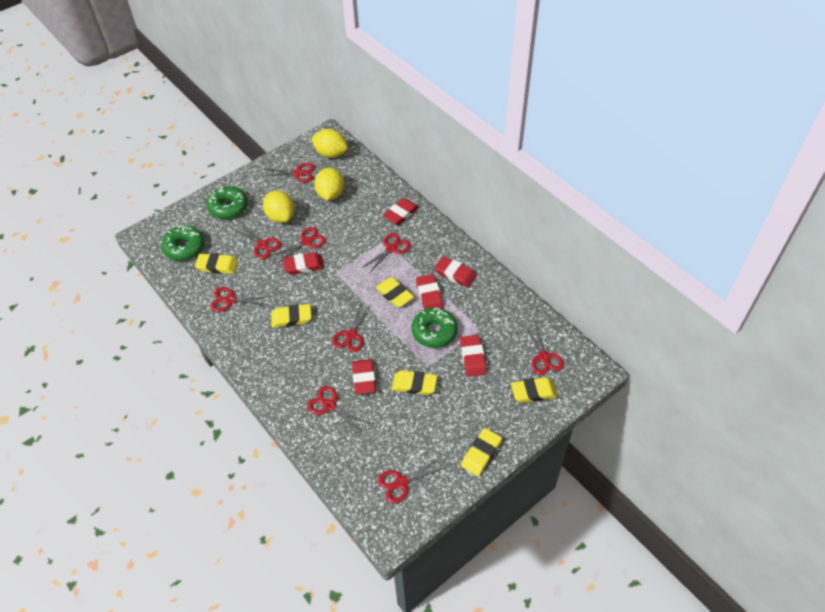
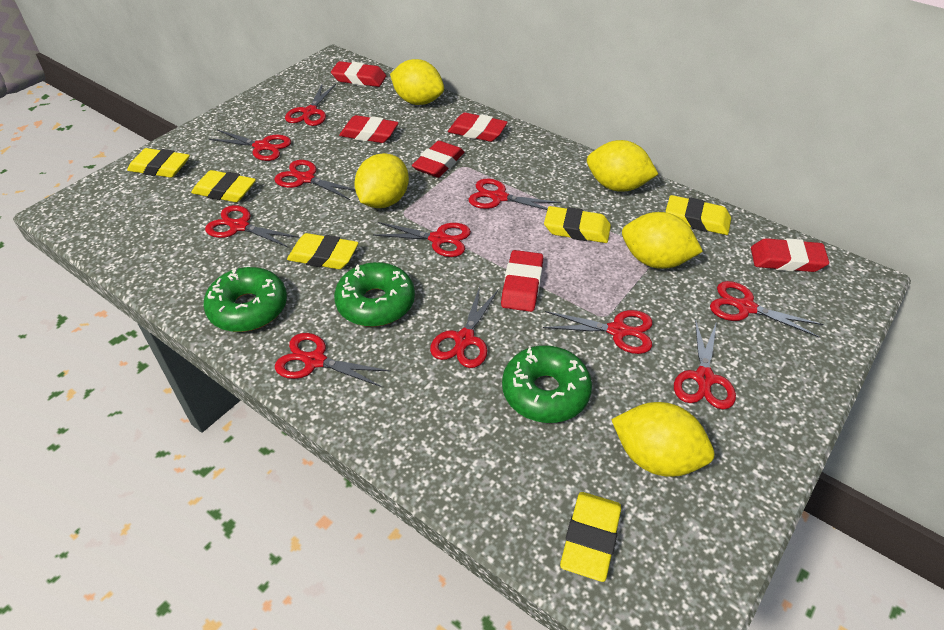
red scissors: [210,287,271,312] [234,223,281,259] [264,163,315,182] [272,227,326,263] [307,386,369,431] [332,302,371,352] [361,233,411,274] [378,457,446,503] [524,323,564,375] = 9 -> [205,205,299,248] [209,130,291,161] [274,160,355,200] [275,333,390,387] [285,83,336,126] [373,222,471,257] [430,286,499,368] [468,179,562,210] [543,310,652,354] [674,319,736,409] [710,281,823,338] = 11
yellow lemon: [263,190,295,223] [311,129,348,158] [314,167,344,200] = 3 -> [354,153,409,208] [390,59,444,105] [587,140,658,192] [611,402,714,477] [622,212,703,269] = 5

